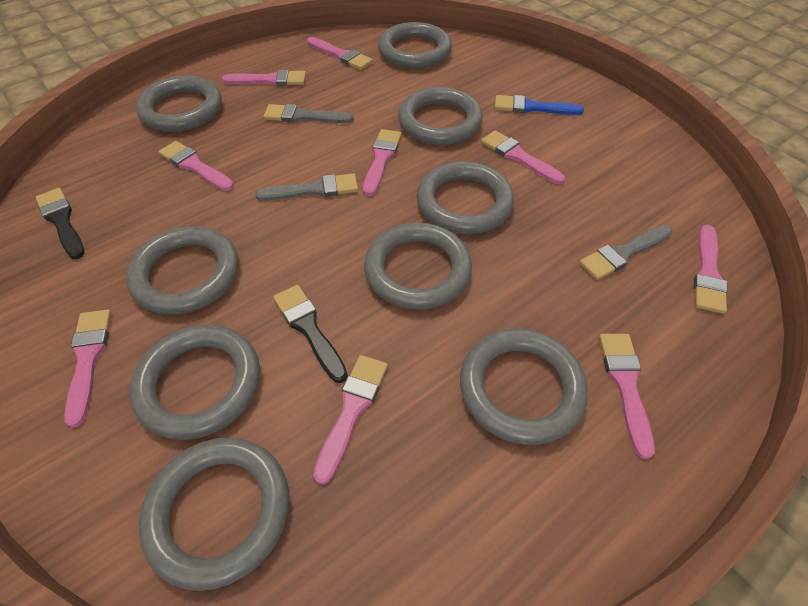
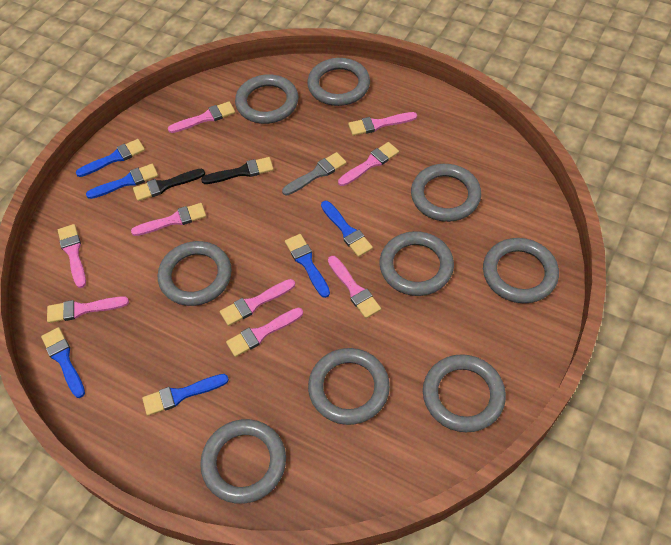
blue brush: [495,95,584,115] = 1 -> [41,327,85,398] [76,139,145,177] [86,164,158,199] [142,374,229,416] [285,234,330,298] [321,201,373,257] = 6
grey brush: [255,173,358,201] [264,104,354,123] [579,225,672,280] = 3 -> [282,152,346,196] = 1

